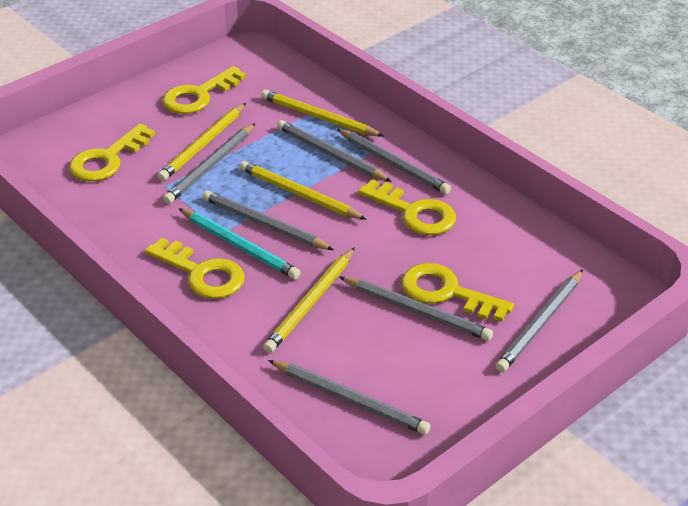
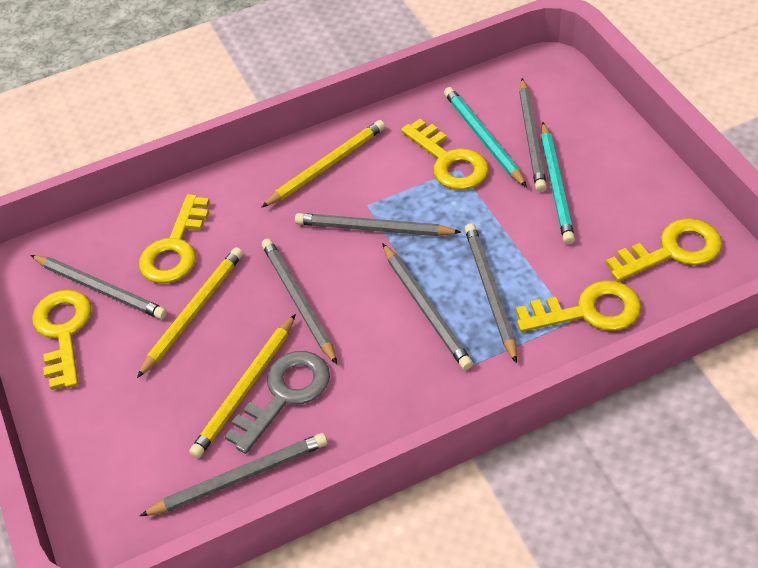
grey key: none = 0 -> [225,351,330,454] = 1
turquoise pencil: [178,208,301,279] = 1 -> [444,87,527,187] [541,122,575,244] = 2
yellow pencil: [157,103,246,181] [239,161,367,220] [261,90,383,136] [263,247,355,353] = 4 -> [137,247,243,378] [189,314,296,458] [261,120,385,208] = 3

